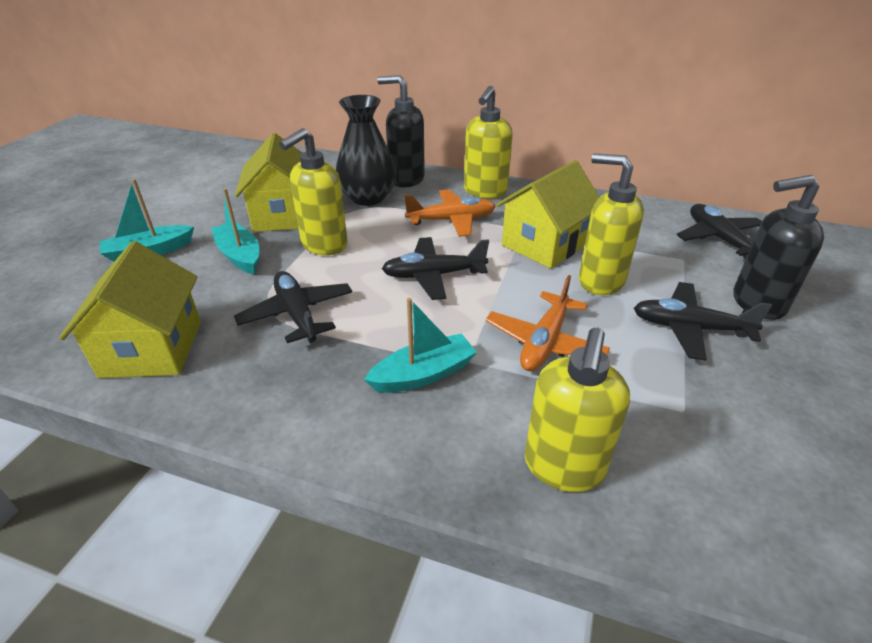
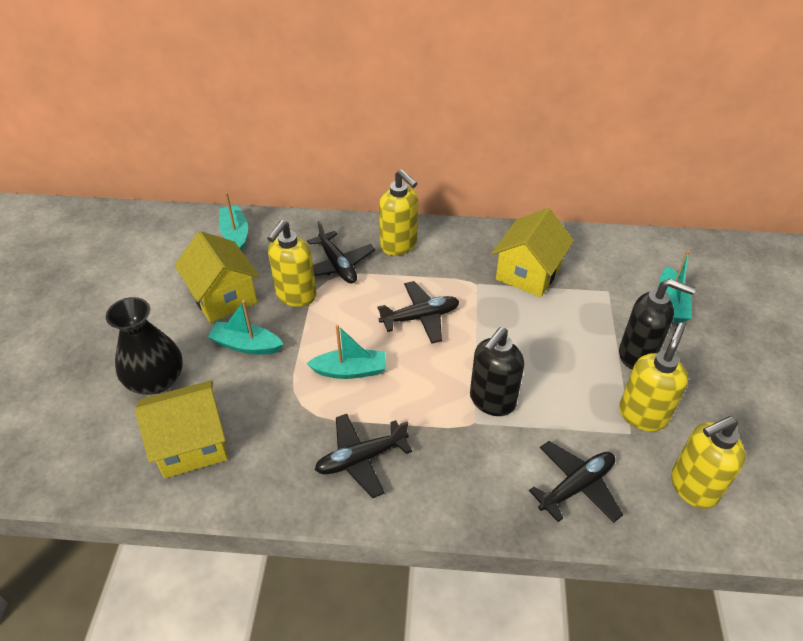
orange plane: [404,190,496,237] [485,275,610,371] = 2 -> none = 0
turquoise boat: [99,179,194,262] [211,188,259,274] [364,298,477,393] = 3 -> [208,300,283,354] [219,192,248,251] [306,325,386,379] [659,250,691,323] = 4

